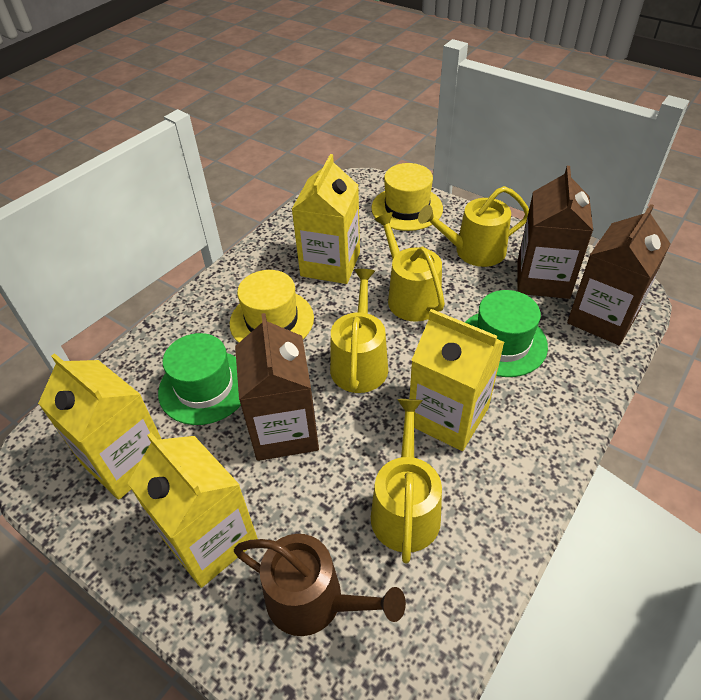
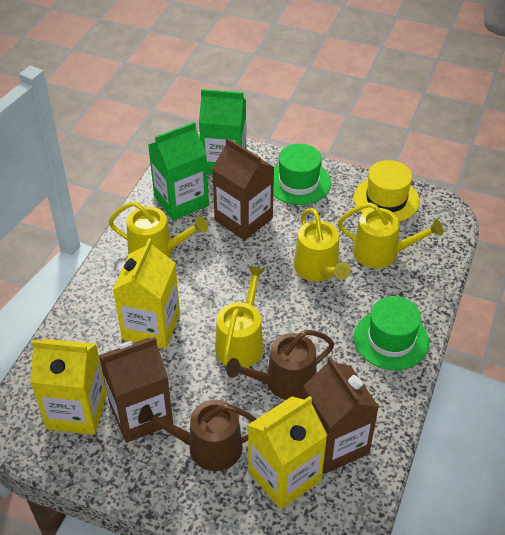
brown watering can: [234,534,406,636] = 1 -> [138,400,257,471] [226,330,335,400] = 2
green carton: none = 0 -> [148,122,209,221] [199,89,246,175] = 2
yellow carton: [38,353,161,500] [128,433,258,588] [292,154,360,284] [409,309,505,451] = 4 -> [30,339,107,435] [113,239,180,349] [248,396,327,509] = 3
yellow hat: [230,270,314,343] [371,163,443,231] = 2 -> [354,160,420,222] = 1

